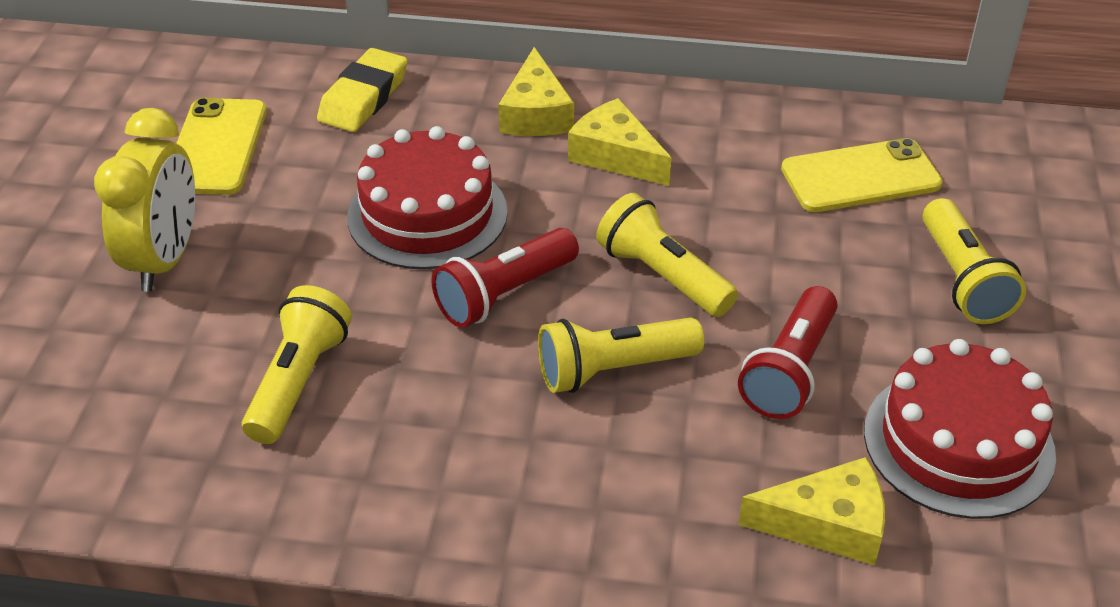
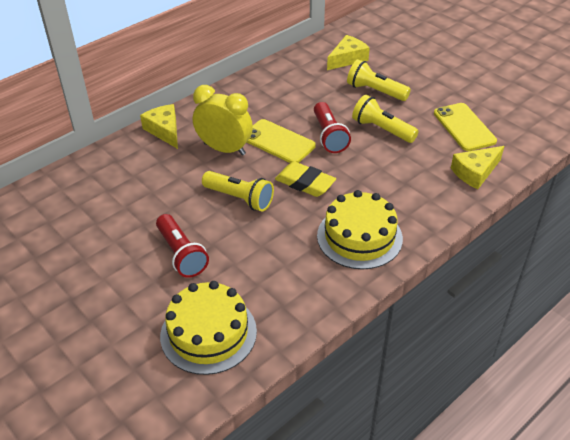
red cake: [347,126,508,269] [864,339,1056,519] = 2 -> none = 0
yellow cake: none = 0 -> [160,281,257,375] [317,190,403,269] = 2
yellow flashlight: [242,285,352,444] [538,318,704,393] [596,193,738,317] [923,198,1026,324] = 4 -> [202,171,274,212] [347,59,411,101] [352,95,419,143] = 3

